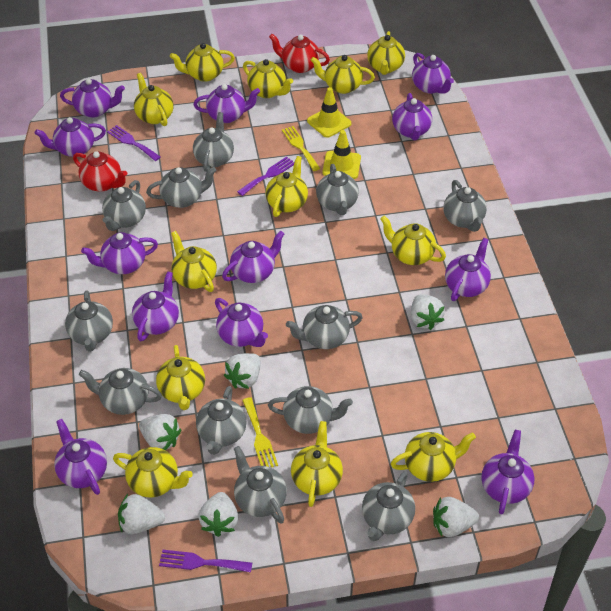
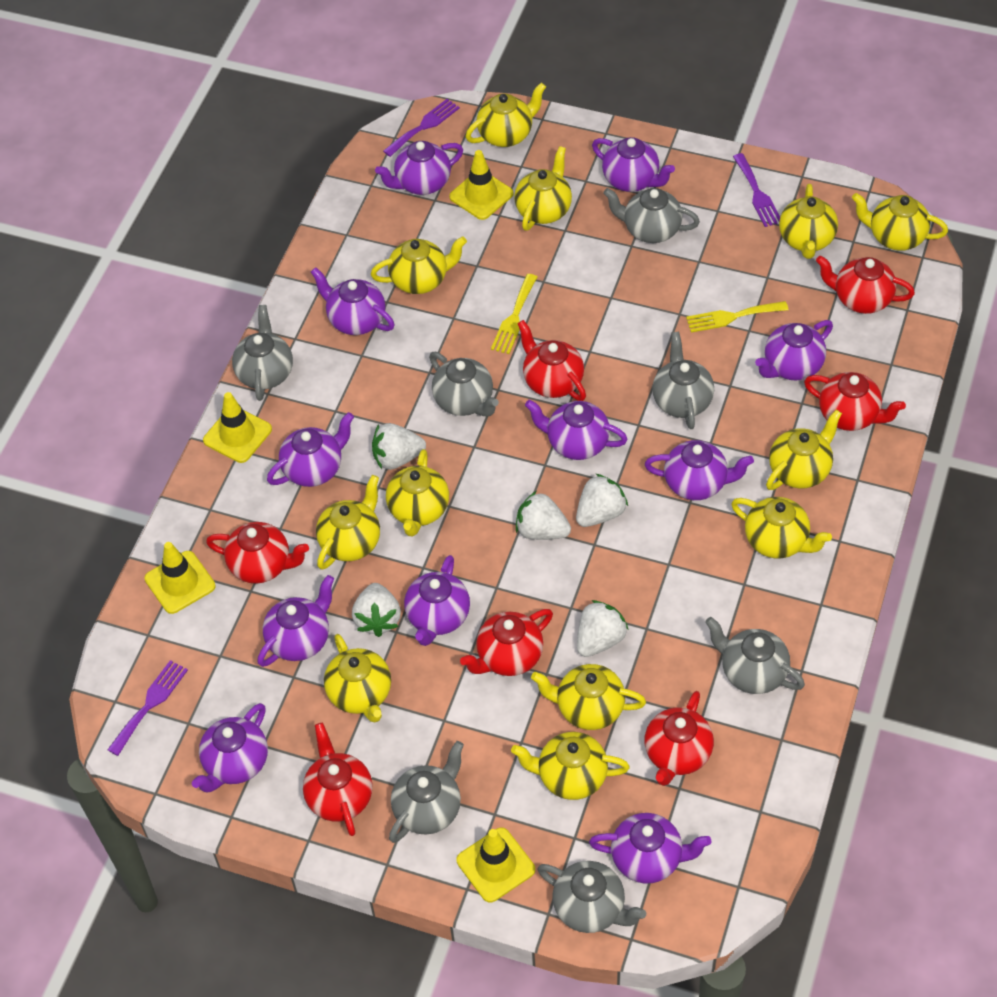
grey teapot: [65,291,113,352] [79,368,162,415] [102,180,146,231] [146,167,217,208] [193,112,234,172] [196,386,247,455] [234,446,287,524] [268,386,353,434] [286,305,363,349] [316,164,359,215] [362,471,415,541] [443,180,487,232] = 12 -> [232,305,293,401] [389,741,464,843] [429,352,499,416] [537,861,646,933] [603,188,700,243] [652,332,714,429] [705,617,805,694] = 7
purple teapot: [35,117,106,157] [54,419,107,495] [60,78,125,118] [81,232,158,274] [132,271,179,341] [194,84,260,123] [215,298,268,347] [222,231,284,283] [392,93,432,140] [412,53,454,94] [445,238,491,301] [481,430,534,515] = 12 -> [192,703,268,793] [257,575,334,667] [267,412,354,487] [311,267,395,335] [375,141,463,195] [404,555,470,646] [525,400,628,460] [589,813,711,884] [592,137,675,192] [645,440,754,500] [755,320,833,381] = 11
red teapot: [73,151,127,192] [269,34,330,73] = 2 -> [206,522,309,584] [303,723,372,836] [460,609,553,676] [517,320,586,401] [644,691,714,786] [804,372,906,431] [816,256,915,314] = 7
white strawberry: [118,494,165,534] [139,414,181,450] [198,492,238,537] [224,353,260,389] [411,294,445,330] [433,497,479,537] = 6 -> [352,583,401,637] [372,423,426,470] [516,491,571,540] [576,474,628,527] [577,600,629,657] = 5
yellow traffic cone: [307,87,351,138] [322,130,361,179] = 2 -> [144,542,216,614] [203,392,272,463] [449,150,514,220] [457,828,535,903] = 4

